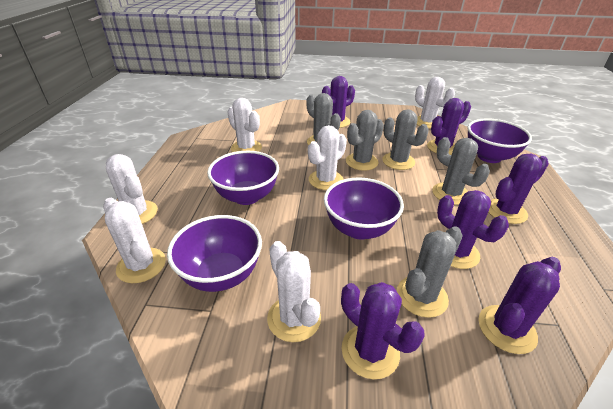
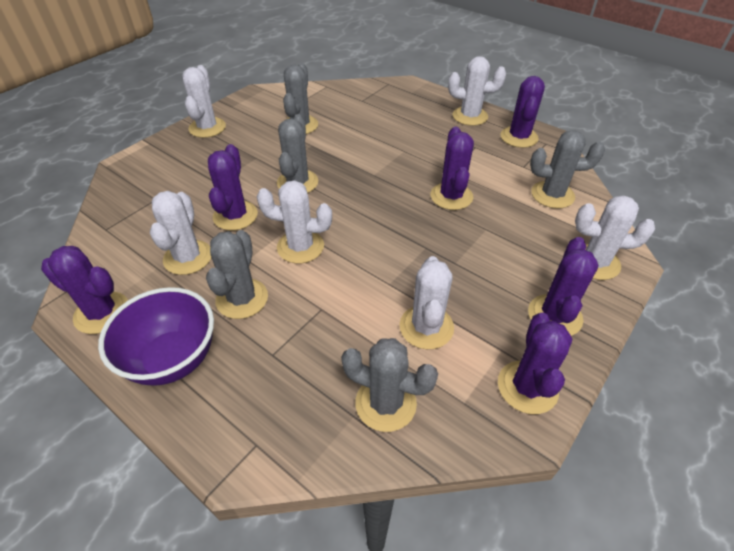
purple bowl: [167,215,262,292] [207,151,279,205] [324,178,404,240] [467,118,532,163] = 4 -> [98,287,214,386] = 1

